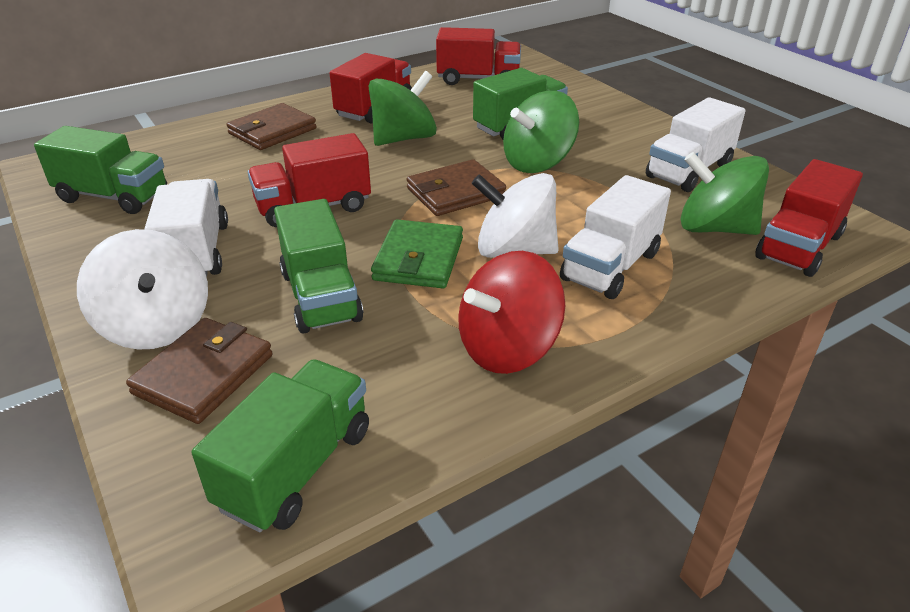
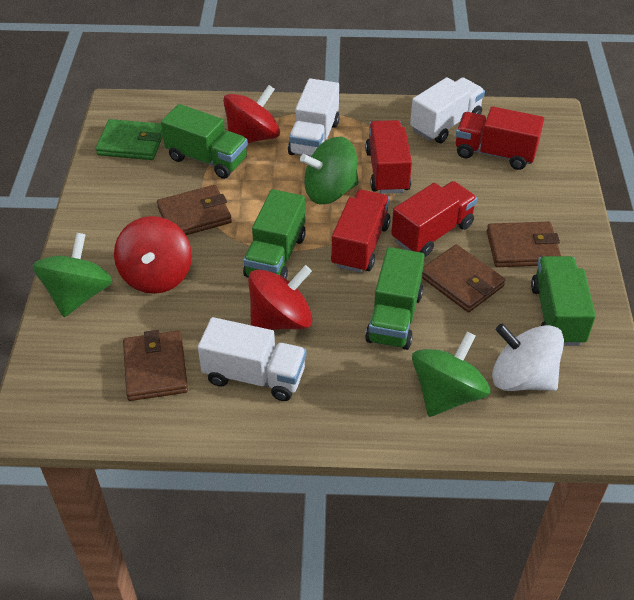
brown wallet: [126,318,273,424] [227,103,317,150] [407,159,506,216] = 3 -> [123,330,188,401] [157,185,232,235] [422,244,505,312] [487,221,561,267] = 4
red spinning top: [458,251,565,374] = 1 -> [114,216,192,294] [223,85,280,143] [248,265,313,330] = 3
white spinning top: [77,229,208,350] [472,173,559,258] = 2 -> [492,323,564,391] = 1

